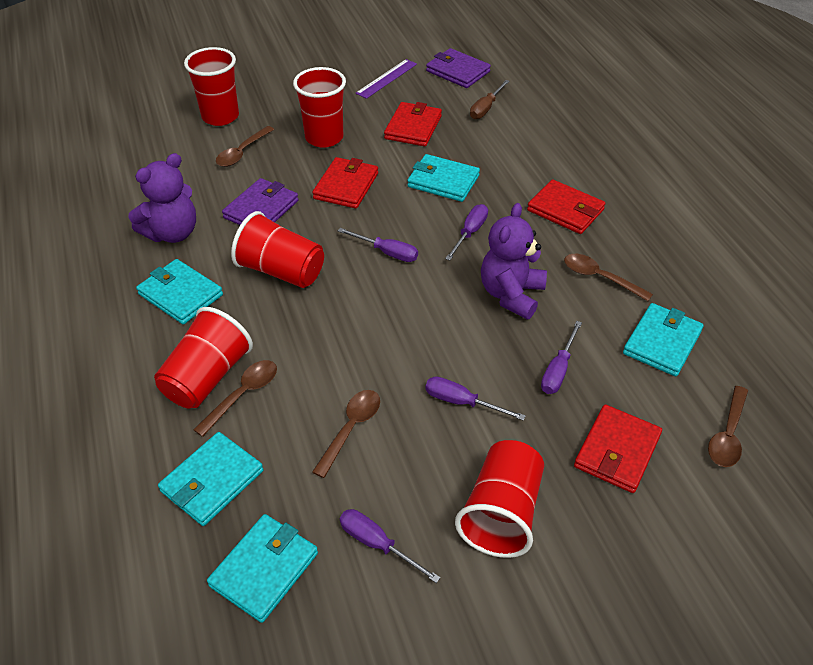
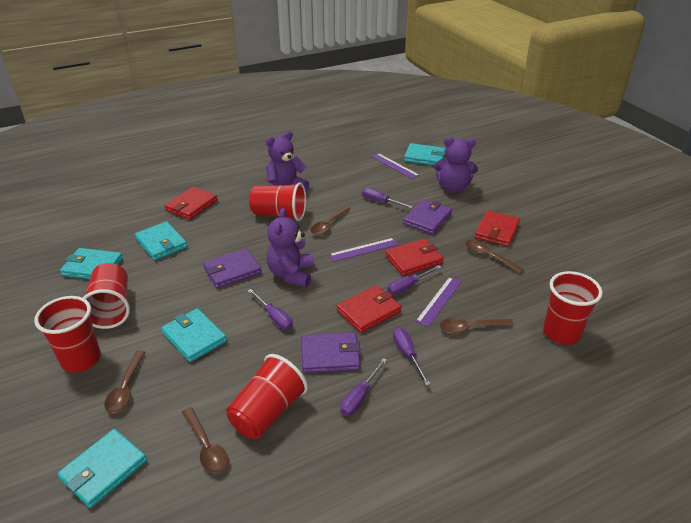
brown screwdriver: [470,80,510,119] = 1 -> none = 0
purple ruler: [355,59,417,99] = 1 -> [329,238,399,262] [371,153,420,179] [415,277,462,327] = 3
purple teddy bear: [129,153,196,243] [481,203,547,319] = 2 -> [266,131,309,191] [267,208,314,287] [434,137,478,192] = 3
purple wallet: [222,178,299,225] [426,48,491,88] = 2 -> [203,248,262,288] [301,332,360,373] [403,199,452,235] = 3

